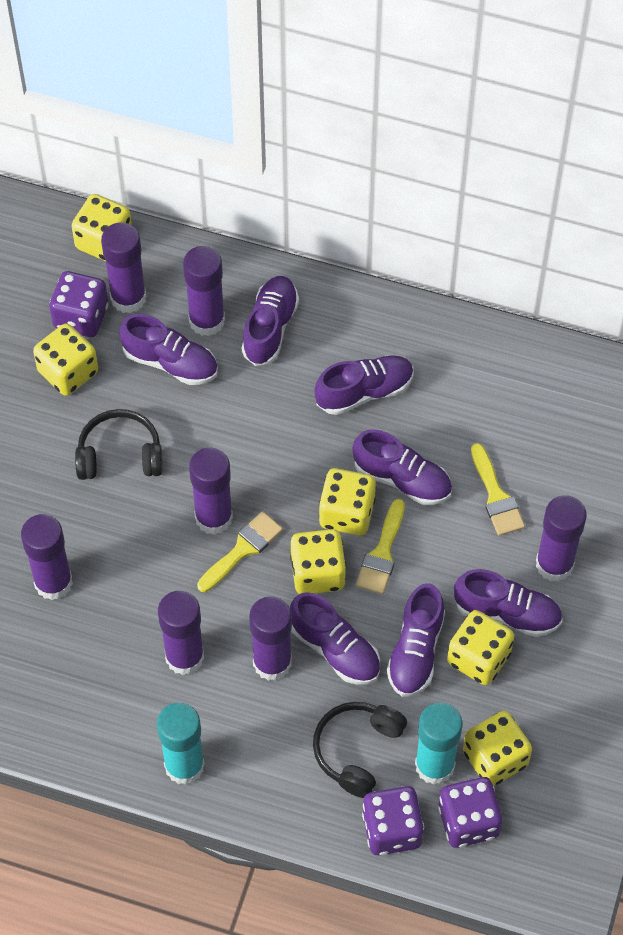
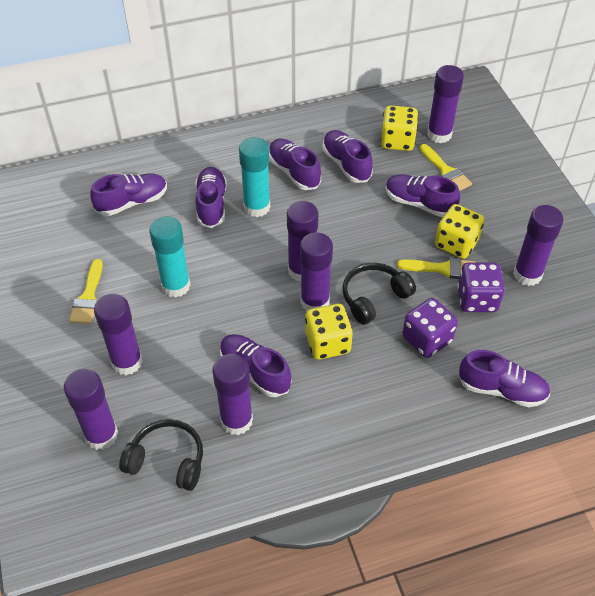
purple dice: [49,271,108,337] [362,786,424,855] [438,777,503,848] = 3 -> [402,298,458,358] [457,262,505,312] = 2
yellow dice: [33,323,98,396] [72,194,132,261] [290,529,346,594] [319,468,376,535] [447,610,514,685] [463,711,532,786] = 6 -> [305,304,353,360] [381,105,418,151] [435,204,484,259] = 3

